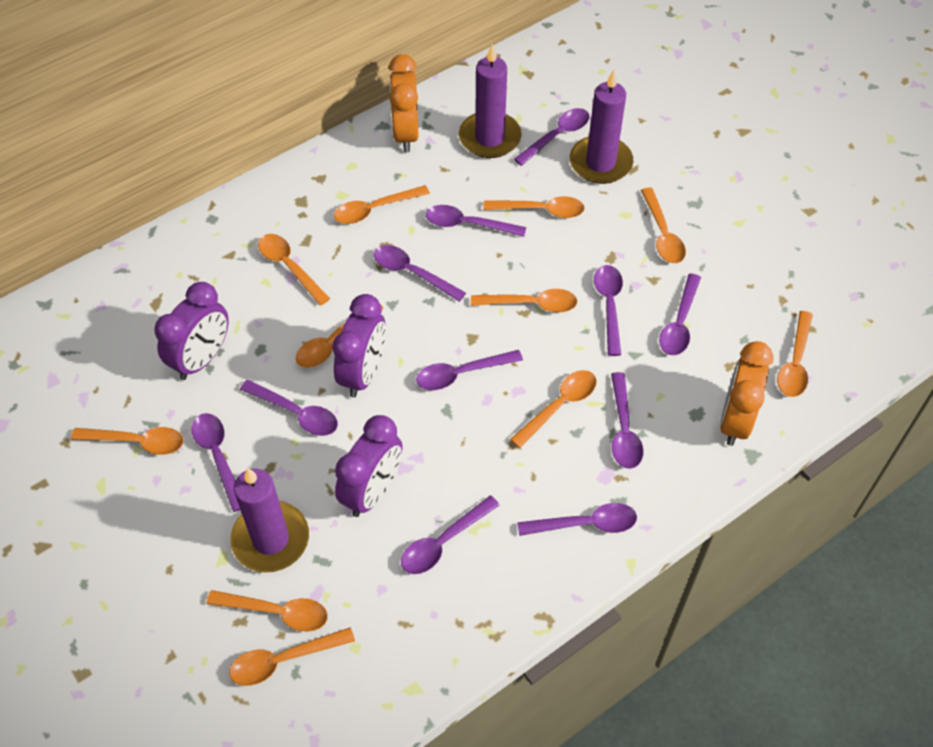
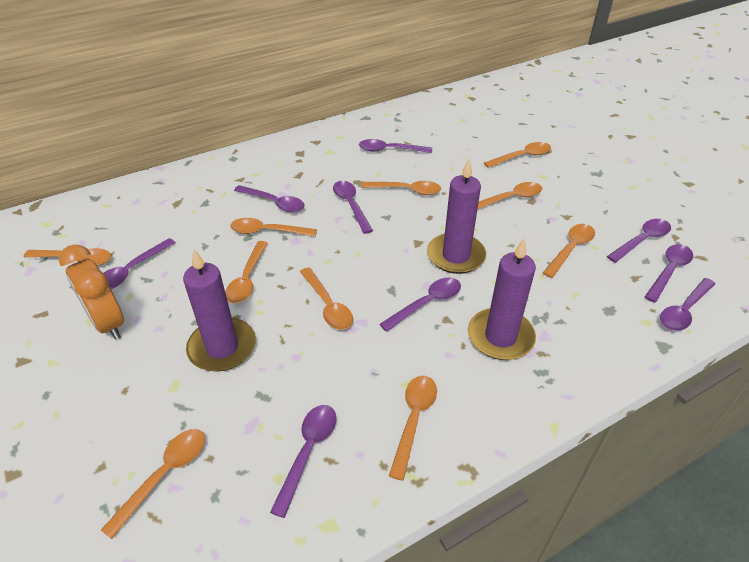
orange clock: [389,54,419,152] [720,341,774,446] = 2 -> [59,244,124,340] = 1
orange spoon: [71,427,184,455] [207,590,328,632] [229,628,355,686] [258,234,330,306] [296,304,384,368] [334,185,430,224] [471,289,577,313] [483,196,585,218] [510,370,597,448] [641,188,686,263] [777,311,813,397] = 11 -> [24,248,111,266] [101,429,205,539] [225,241,268,303] [230,218,317,236] [300,267,353,330] [361,181,441,195] [389,376,437,481] [477,182,542,210] [484,142,551,168] [543,224,595,278] = 10
purple clock: [154,282,229,380] [332,294,386,397] [335,415,403,517] = 3 -> none = 0
purple spoon: [192,413,240,512] [240,380,338,436] [374,245,466,302] [401,496,500,574] [416,350,523,390] [426,205,526,237] [514,108,590,166] [517,503,637,536] [594,265,623,356] [611,372,643,469] [659,274,701,355] = 11 -> [104,238,176,289] [234,185,305,213] [270,405,336,518] [333,181,373,234] [359,139,432,153] [380,278,461,332] [607,219,671,263] [645,244,693,303] [660,278,715,331] = 9

